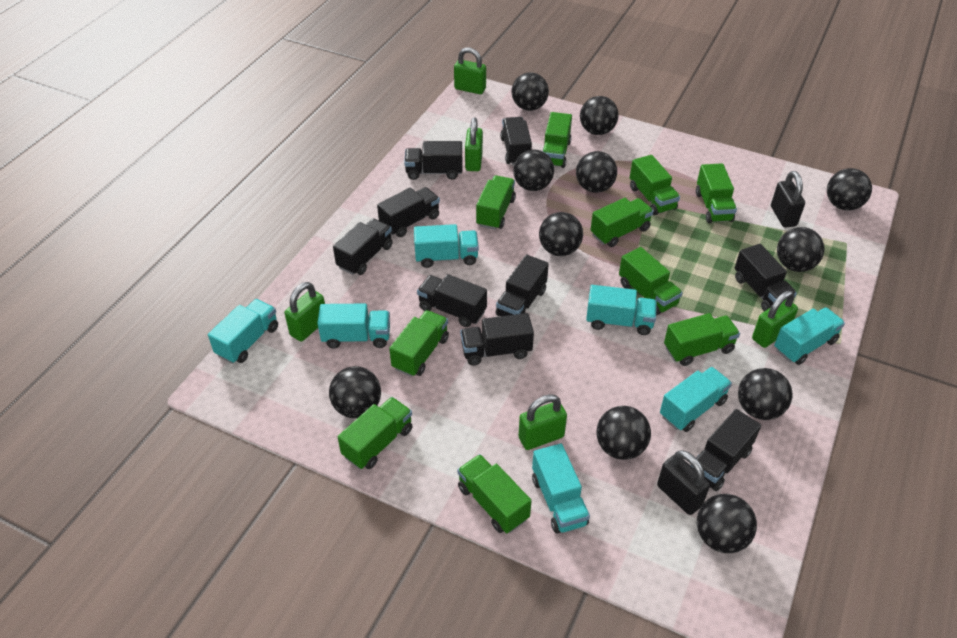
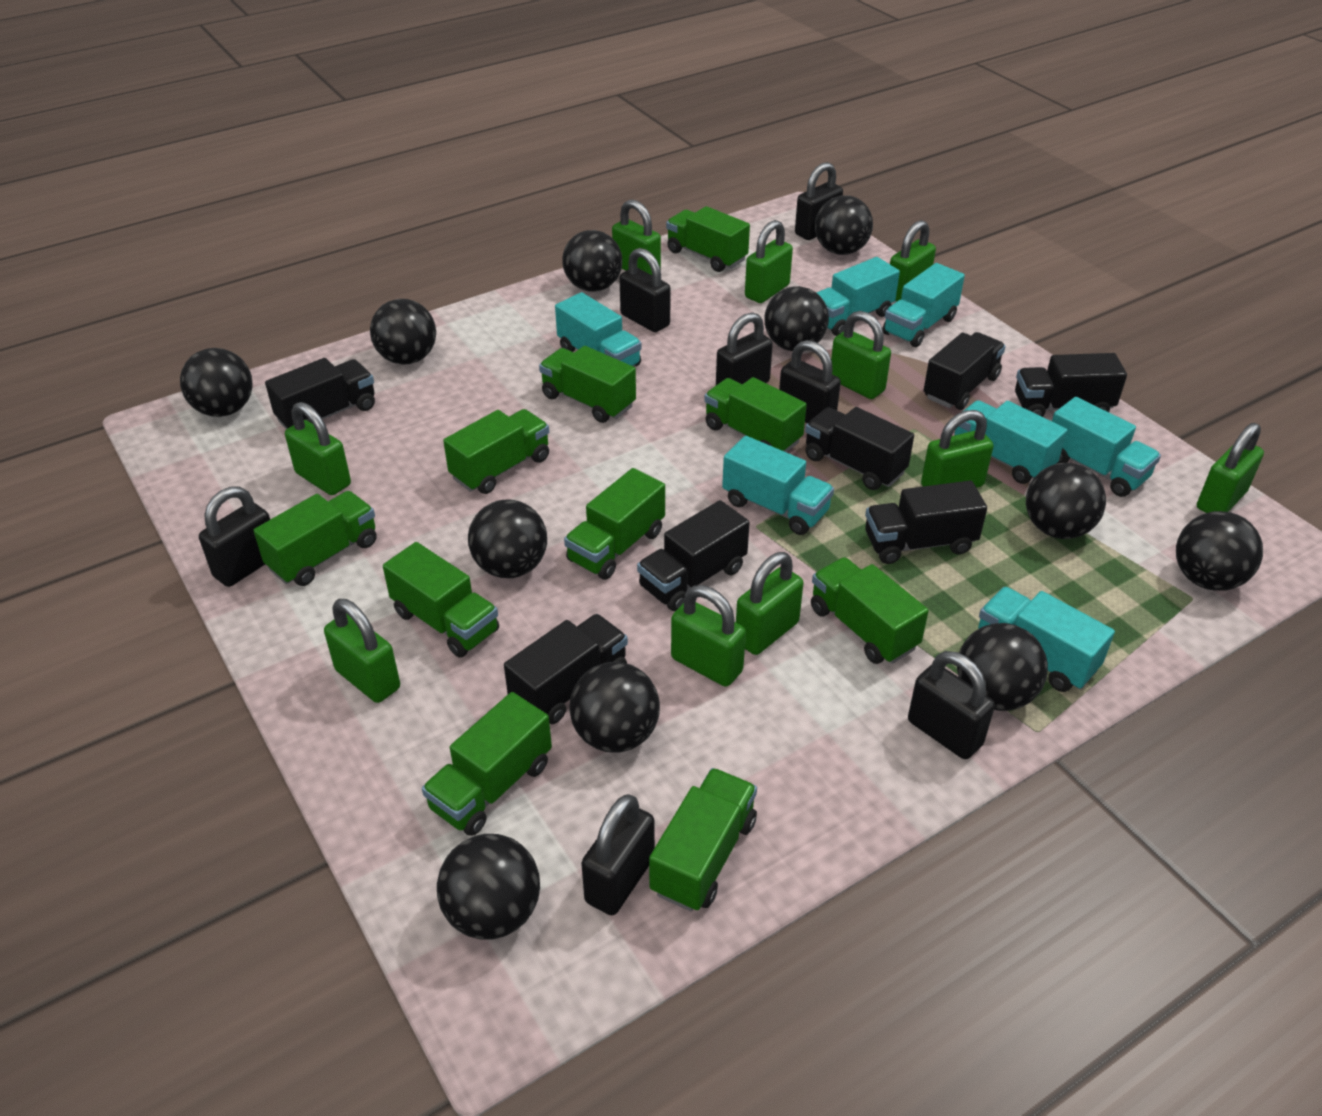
black padlock: [657,450,710,515] [771,171,805,227] = 2 -> [199,486,270,587] [581,794,655,915] [620,248,671,332] [716,312,773,385] [779,340,841,423] [795,162,843,240] [908,651,995,759] = 7
black truck: [333,218,393,275] [377,187,440,237] [404,141,462,180] [417,274,487,327] [460,313,534,365] [496,255,549,316] [500,117,532,165] [690,409,761,491] [735,244,797,312] = 9 -> [265,358,375,429] [504,614,628,724] [637,500,750,611] [805,407,914,490] [865,481,987,564] [924,332,1006,410] [1015,353,1127,417] = 7
green padlock: [284,282,325,341] [454,47,486,94] [465,117,483,171] [519,394,567,450] [752,291,798,348] = 5 -> [285,402,351,495] [324,599,400,703] [612,199,661,275] [671,585,746,687] [736,552,803,655] [745,220,793,303] [831,311,891,399] [890,220,936,301] [921,410,994,488] [1197,423,1264,513] = 10

